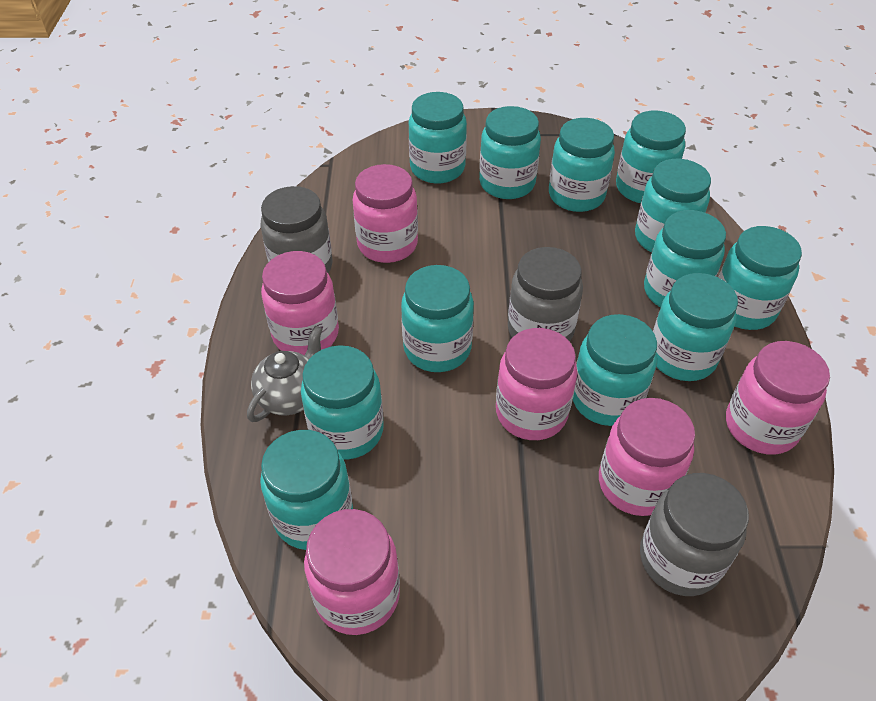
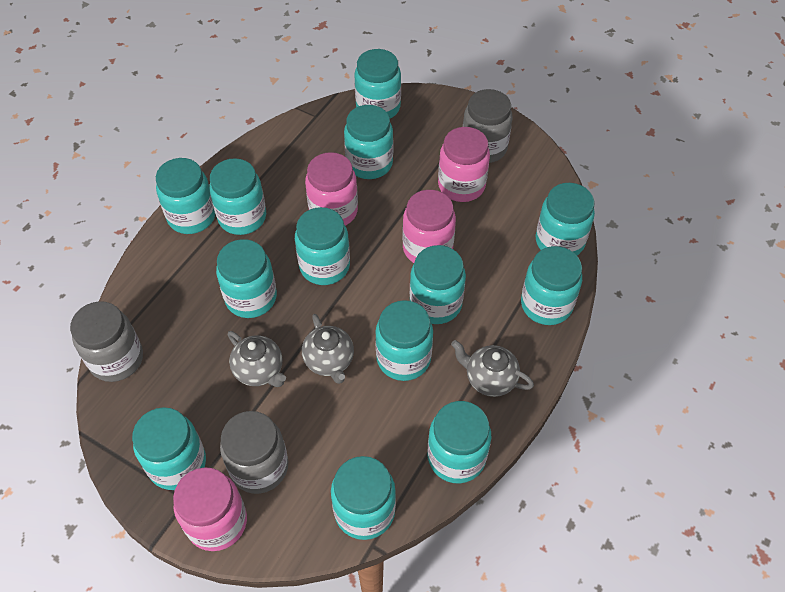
grey teapot: [247,326,322,422] = 1 -> [228,331,286,387] [302,314,354,384] [451,340,534,397] = 3
pink jar: [261,251,339,355] [304,509,400,635] [353,164,418,263] [496,328,577,440] [599,398,695,516] [726,341,830,455] = 6 -> [173,467,247,551] [305,152,358,226] [402,190,456,263] [438,127,490,202] = 4
turquoise jar: [260,430,353,550] [301,345,384,460] [401,265,474,372] [409,92,467,184] [479,106,541,199] [549,118,615,212] [573,314,657,426] [616,110,686,203] [635,159,711,253] [644,210,726,307] [653,273,738,381] [718,226,802,330] = 12 -> [132,407,206,490] [156,158,215,234] [209,158,266,235] [216,239,277,318] [295,207,350,285] [331,456,396,540] [344,105,393,179] [354,49,401,119] [375,300,433,381] [410,245,466,324] [428,401,491,483] [521,246,582,325] [536,183,595,255] = 13

